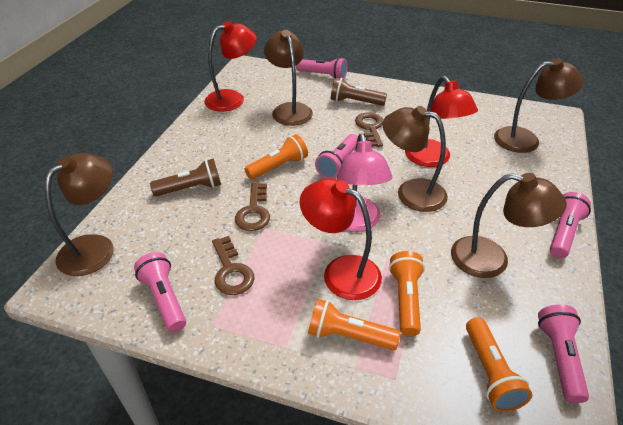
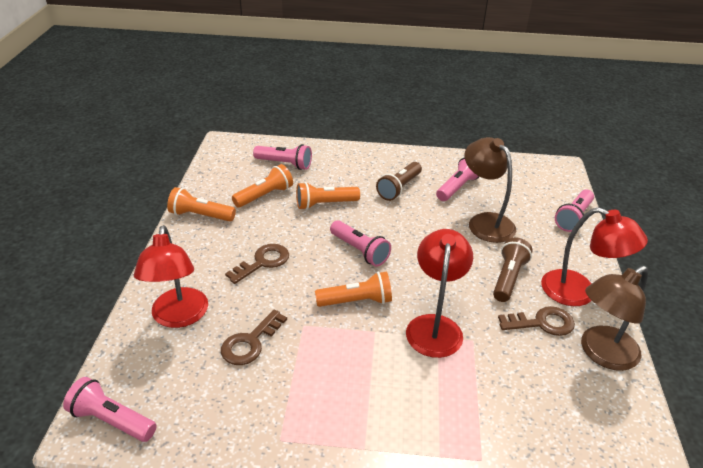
brown lamp: [45,153,114,276] [264,30,313,126] [383,106,448,212] [451,173,567,278] [494,58,584,153] = 5 -> [465,137,516,243] [581,266,648,371] = 2
pink lamp: [337,133,393,232] = 1 -> none = 0

